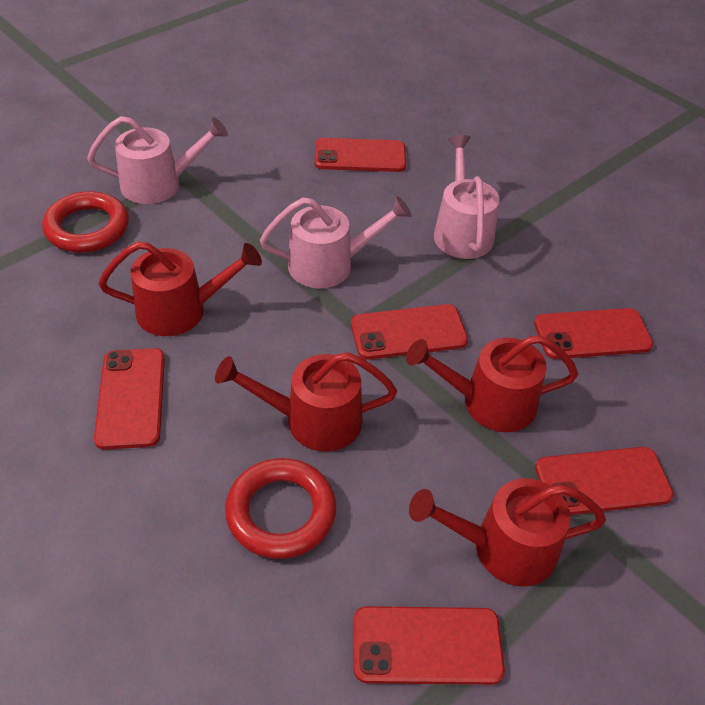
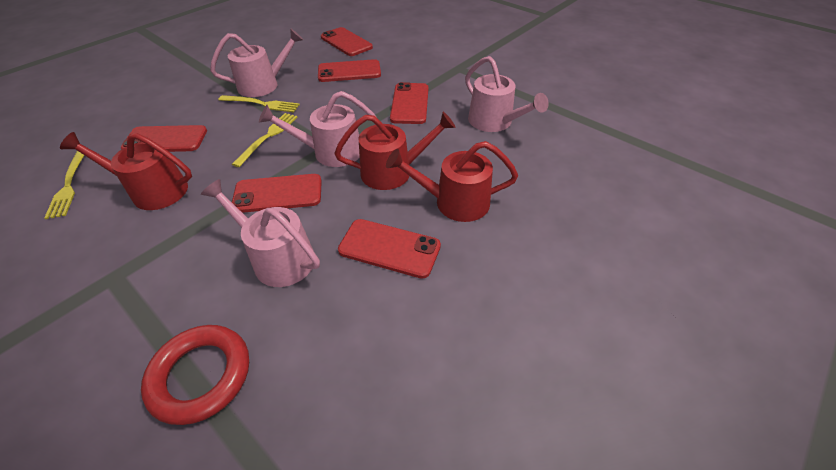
pink watering can: [87,116,228,204] [260,196,411,288] [434,135,500,259] = 3 -> [201,179,320,287] [210,29,303,97] [259,91,377,167] [465,56,549,132] = 4
red ring: [42,191,129,253] [225,458,336,559] = 2 -> [141,325,249,425] = 1
red watering can: [98,241,262,336] [215,352,397,452] [406,335,578,432] [409,478,606,587] = 4 -> [60,132,192,210] [335,112,456,190] [386,141,518,222] = 3
yellow fork: none = 0 -> [44,151,84,219] [218,95,300,112] [232,113,297,167] = 3

